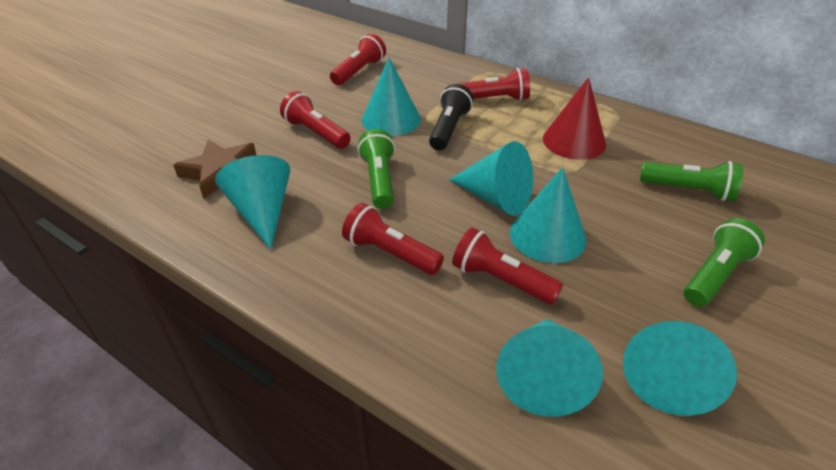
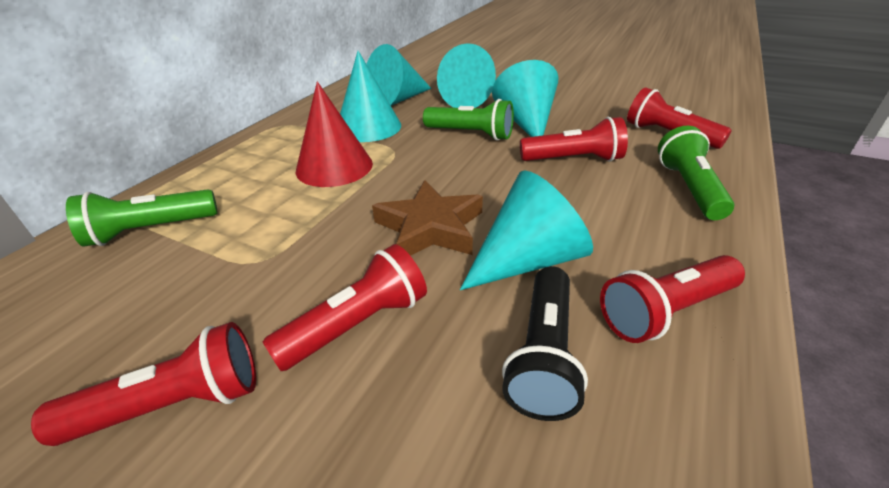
turquoise cone: [215,155,290,250] [362,58,421,136] [449,141,533,216] [496,319,603,417] [510,167,586,263] [623,321,737,416] = 6 -> [340,51,401,142] [367,44,431,106] [437,43,496,108] [460,170,593,290] [492,60,558,137] = 5

